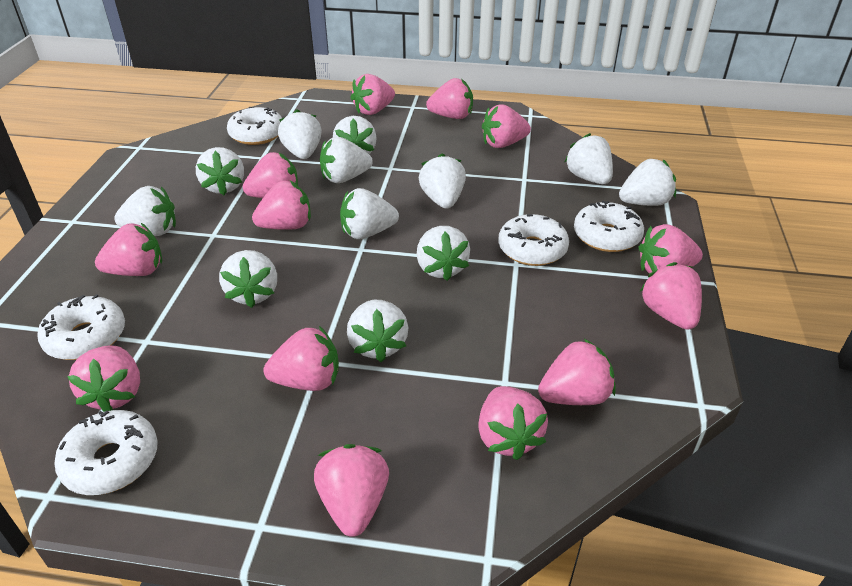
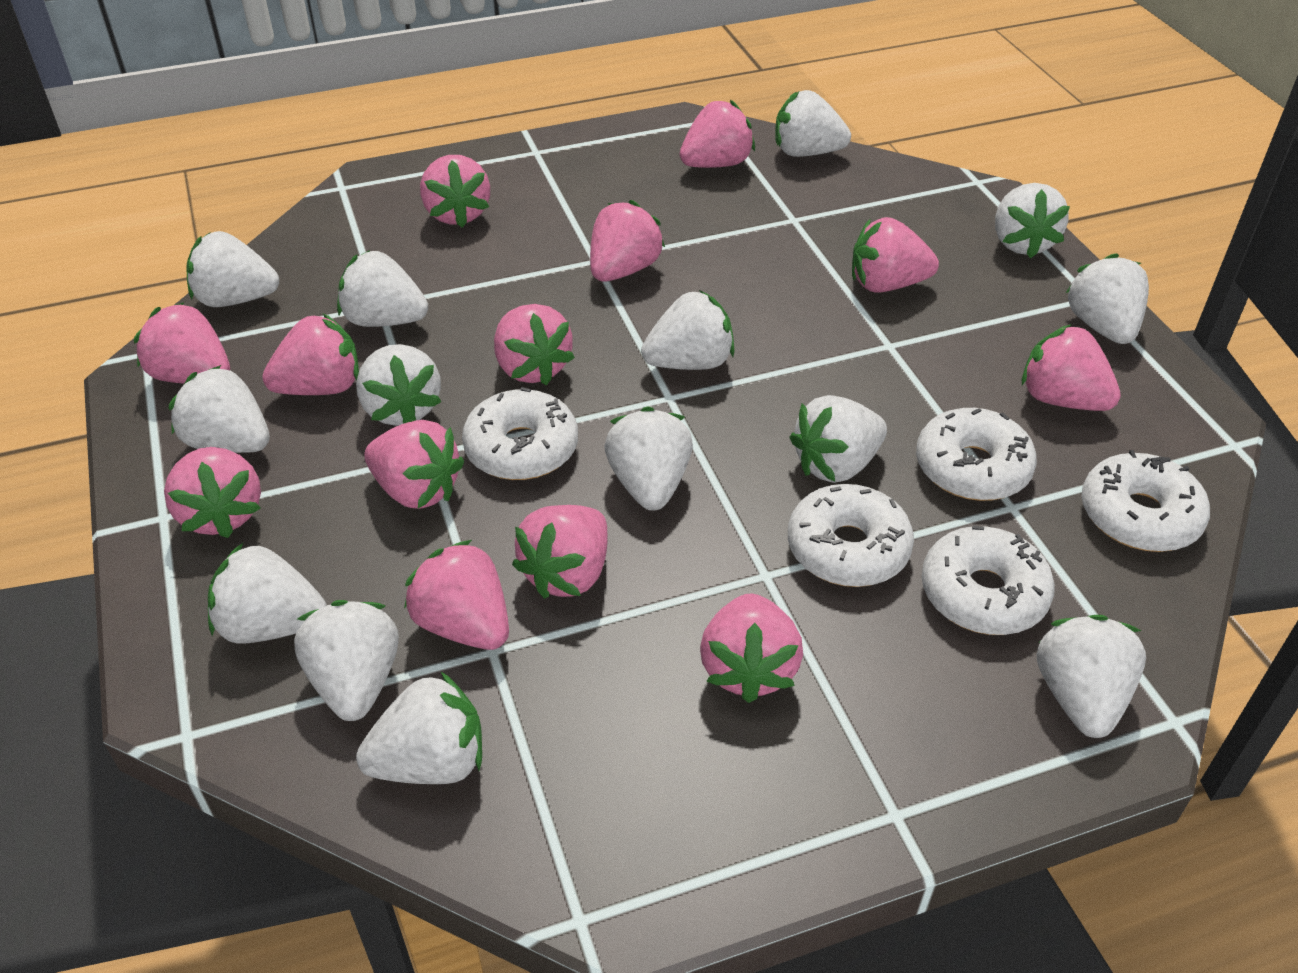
white strawberry: [114,186,176,236] [196,147,244,195] [219,250,277,308] [278,110,322,159] [320,137,373,183] [333,116,377,154] [340,188,399,239] [347,300,409,362] [417,226,470,281] [418,154,466,209] [565,133,613,184] [619,159,676,206] = 12 -> [169,365,270,453] [187,231,279,307] [208,543,327,643] [294,600,399,721] [337,250,428,327] [356,344,442,426] [356,672,482,784] [604,406,693,511] [641,290,735,370] [775,90,851,157] [789,395,887,483] [995,183,1070,258] [1037,615,1146,738] [1066,253,1149,344] = 14

